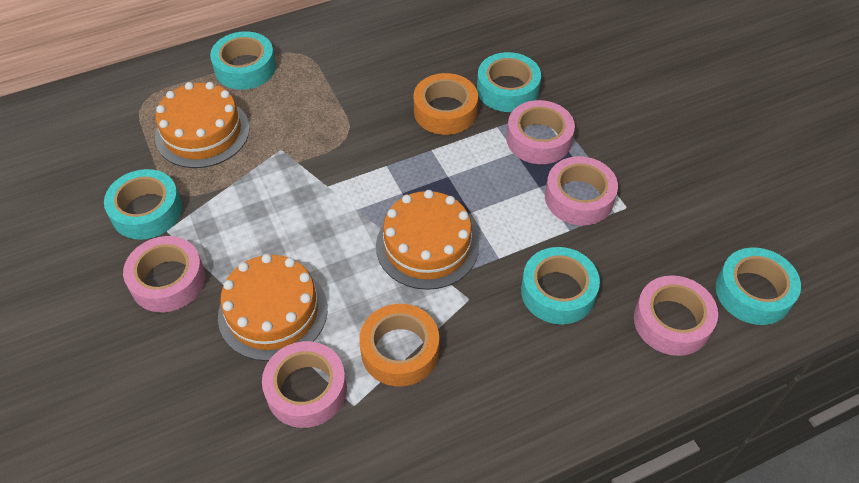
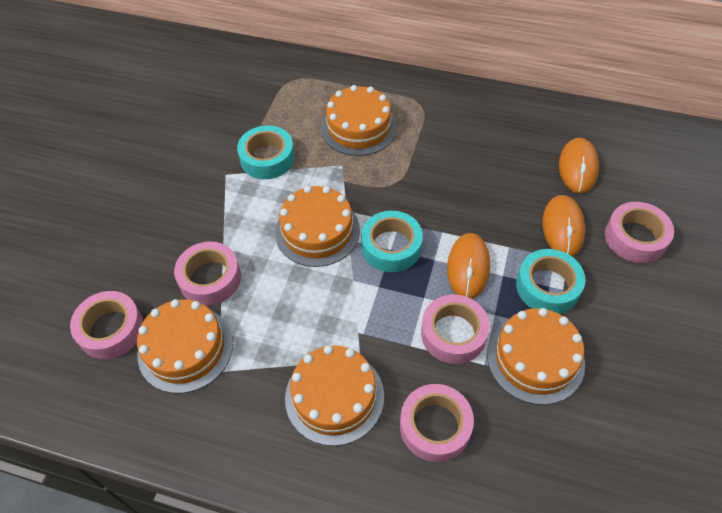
orange cake: [155,82,250,168] [218,254,328,361] [376,190,479,290] = 3 -> [137,299,233,393] [275,186,360,267] [285,345,384,446] [321,85,397,156] [487,308,585,405] = 5
orange mouse: none = 0 -> [447,233,490,299] [542,195,585,257] [559,138,599,193] = 3
orange tape: [359,304,439,387] [414,73,478,135] = 2 -> none = 0
turquoise tape: [104,169,182,240] [210,31,276,90] [477,52,541,112] [521,247,600,324] [716,247,801,325] = 5 -> [237,125,295,179] [361,211,423,272] [516,249,585,314] = 3

